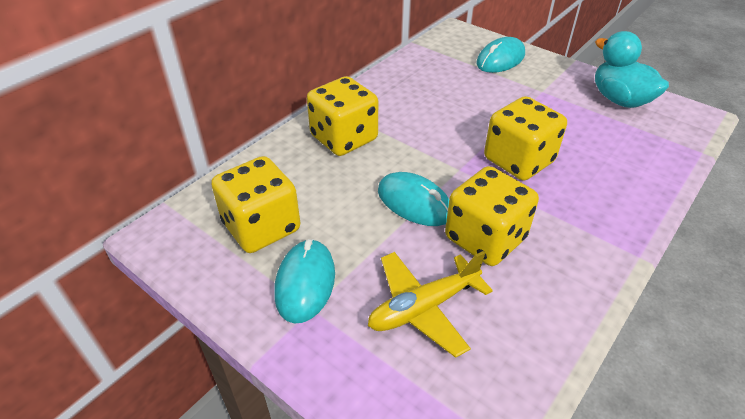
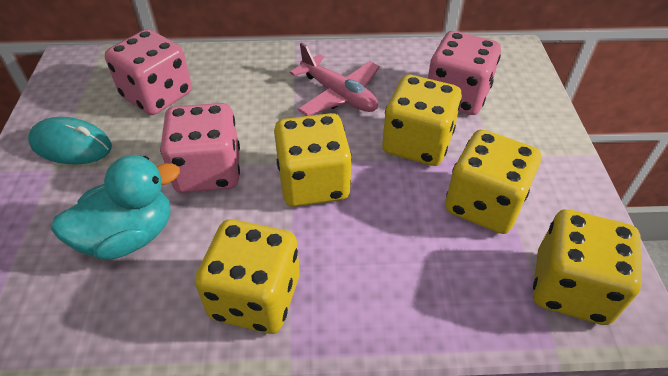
pink dice: none = 0 -> [105,29,192,115] [160,103,240,193] [428,31,501,115] = 3
pink plane: none = 0 -> [290,43,380,116] = 1
turquoise mouse: [274,239,335,323] [378,172,449,226] [476,37,525,73] = 3 -> [28,117,112,164] = 1
yellow dice: [211,156,300,253] [307,76,378,156] [445,166,539,266] [484,96,567,181] = 4 -> [195,219,300,334] [274,113,352,207] [382,75,462,166] [445,130,541,234] [533,209,642,325] = 5
yellow plane: [368,251,493,358] = 1 -> none = 0

